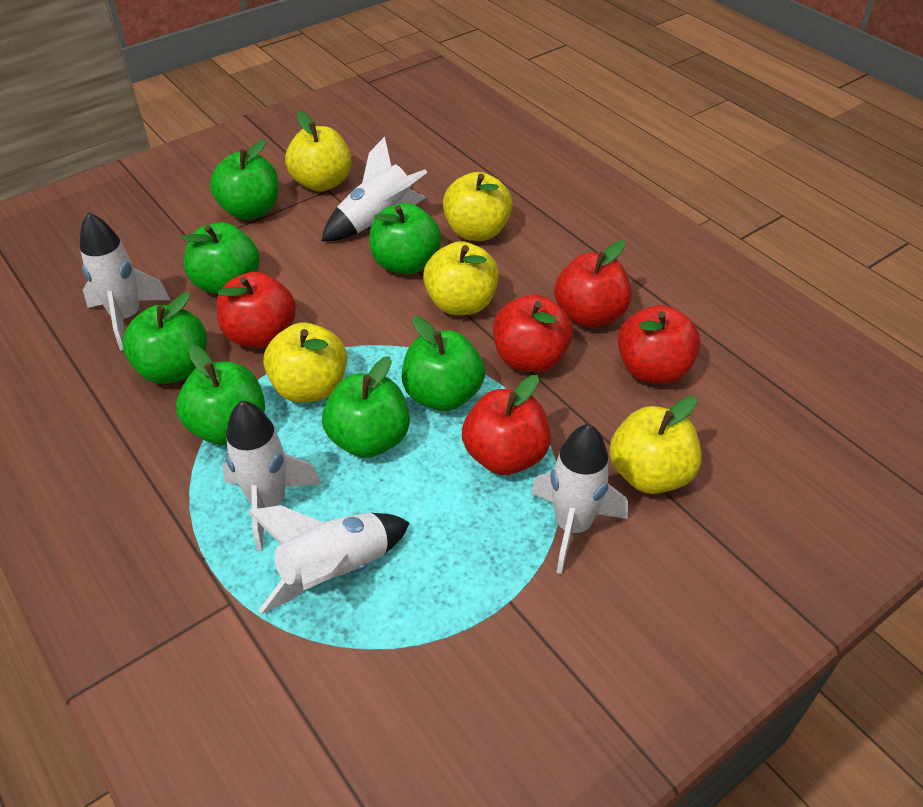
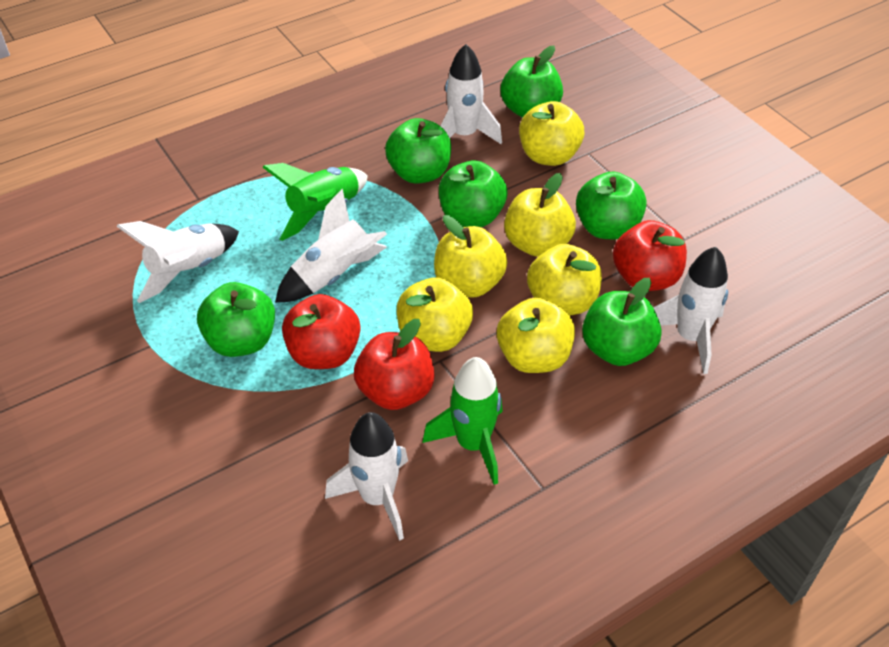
green apple: [123,293,207,384] [176,345,265,445] [181,222,260,294] [210,139,279,220] [322,356,410,458] [370,203,441,275] [402,316,485,411] = 7 -> [197,282,275,357] [385,118,451,184] [439,160,507,227] [501,46,563,118] [576,171,647,239] [582,278,661,366] = 6
green rocket: none = 0 -> [262,163,368,241] [423,357,503,485] = 2
red apple: [216,272,296,348] [462,375,551,475] [493,295,573,373] [554,241,631,328] [618,305,701,384] = 5 -> [282,294,361,369] [354,319,434,410] [613,220,687,291] = 3
yellow apple: [263,323,347,403] [285,111,351,192] [423,241,499,315] [443,172,512,241] [609,396,701,494] = 5 -> [397,277,473,352] [434,215,507,298] [497,298,575,373] [504,173,576,257] [519,101,584,166] [527,244,602,315] = 6

